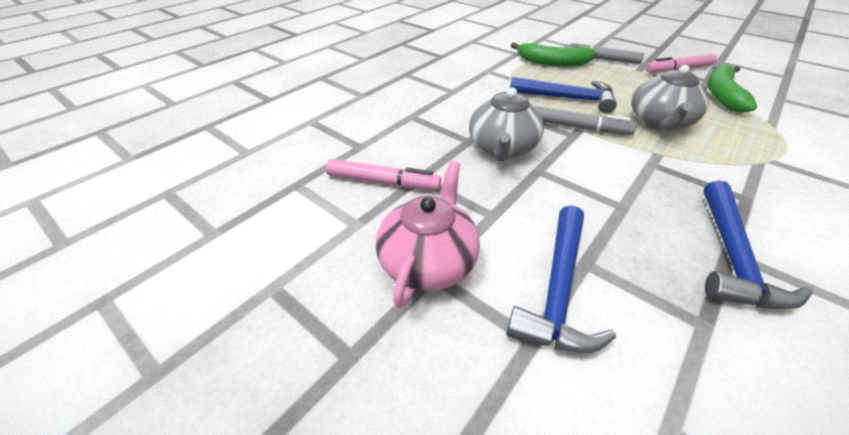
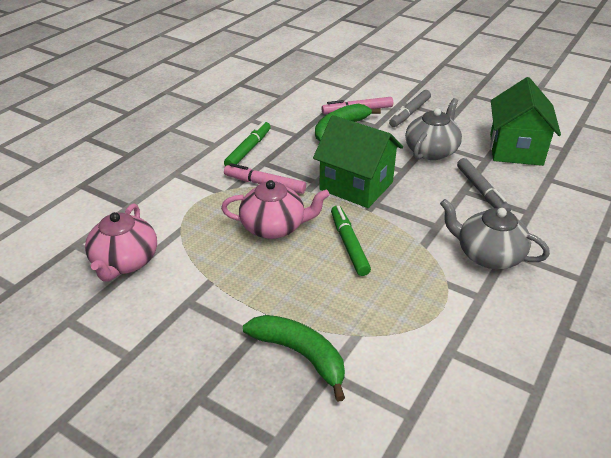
blue hammer: [506,205,616,353] [510,77,617,113] [703,180,813,309] = 3 -> none = 0
green house: none = 0 -> [313,115,403,208] [490,77,561,166] = 2
green marker: none = 0 -> [224,121,271,166] [331,206,371,276] = 2
pink teapot: [376,161,480,308] = 1 -> [85,203,157,281] [221,180,330,239] = 2

